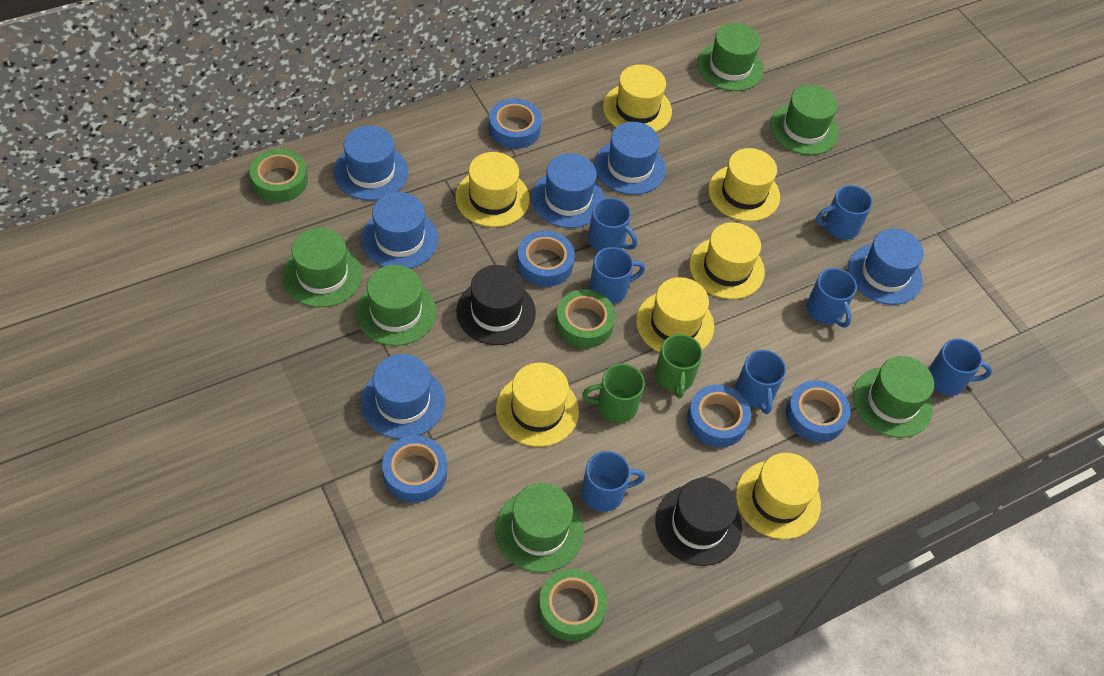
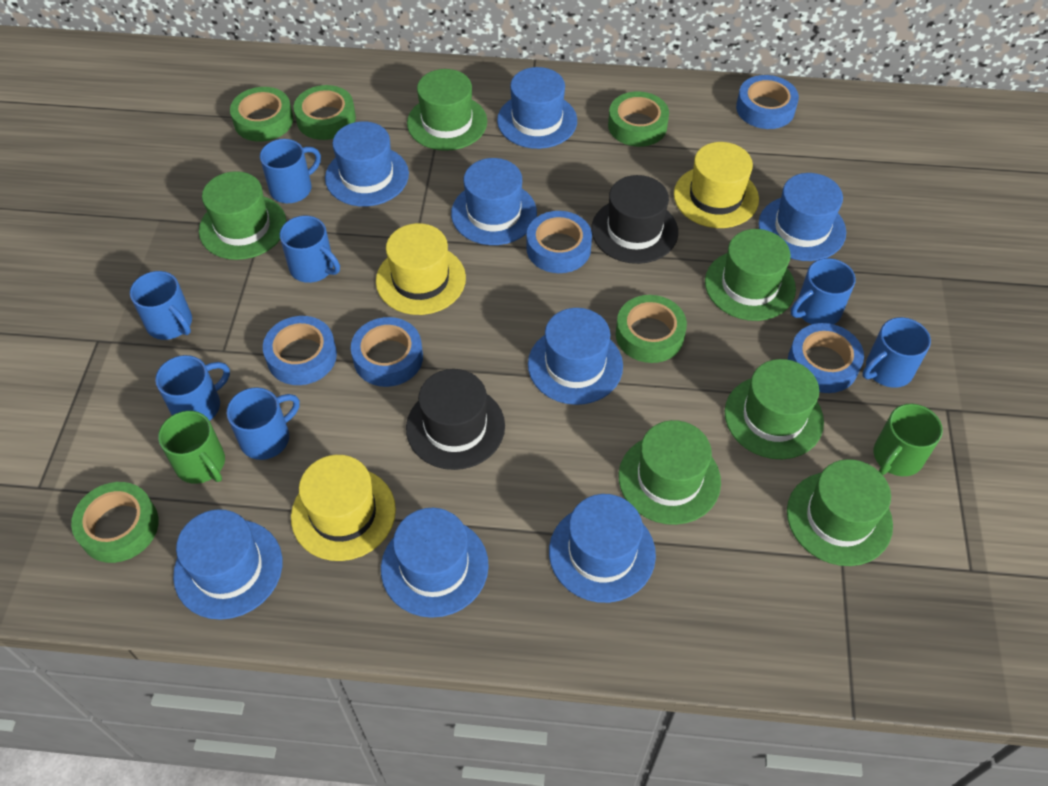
blue hat: [334,125,408,201] [361,192,439,269] [361,354,445,439] [531,153,604,228] [594,122,666,195] [848,229,924,305] = 6 -> [173,509,282,620] [325,121,409,206] [381,508,489,618] [451,158,537,245] [497,67,577,149] [528,308,623,405] [549,494,656,603] [758,173,846,261] = 8
green tape: [250,149,308,202] [538,569,607,642] [556,289,615,348] = 3 -> [71,482,159,563] [230,87,293,142] [294,85,356,140] [608,91,669,147] [616,295,687,363] = 5
yellow hat: [455,152,530,227] [496,363,579,447] [603,64,672,132] [636,277,714,353] [690,222,765,299] [708,148,780,222] [736,453,821,539] = 7 -> [291,455,396,561] [376,223,466,315] [674,142,759,228] = 3

